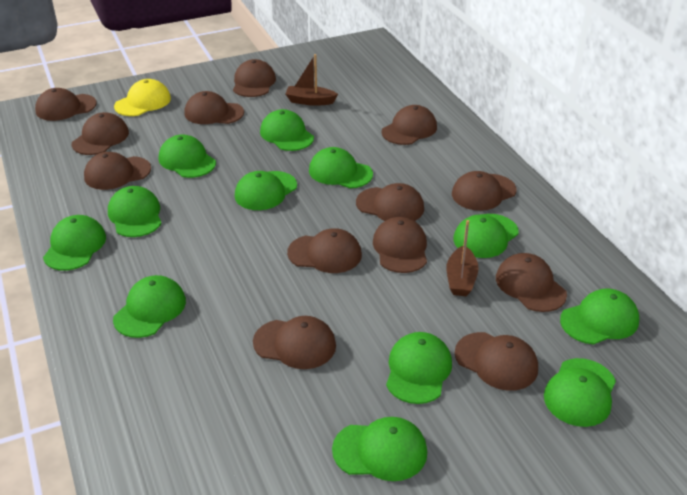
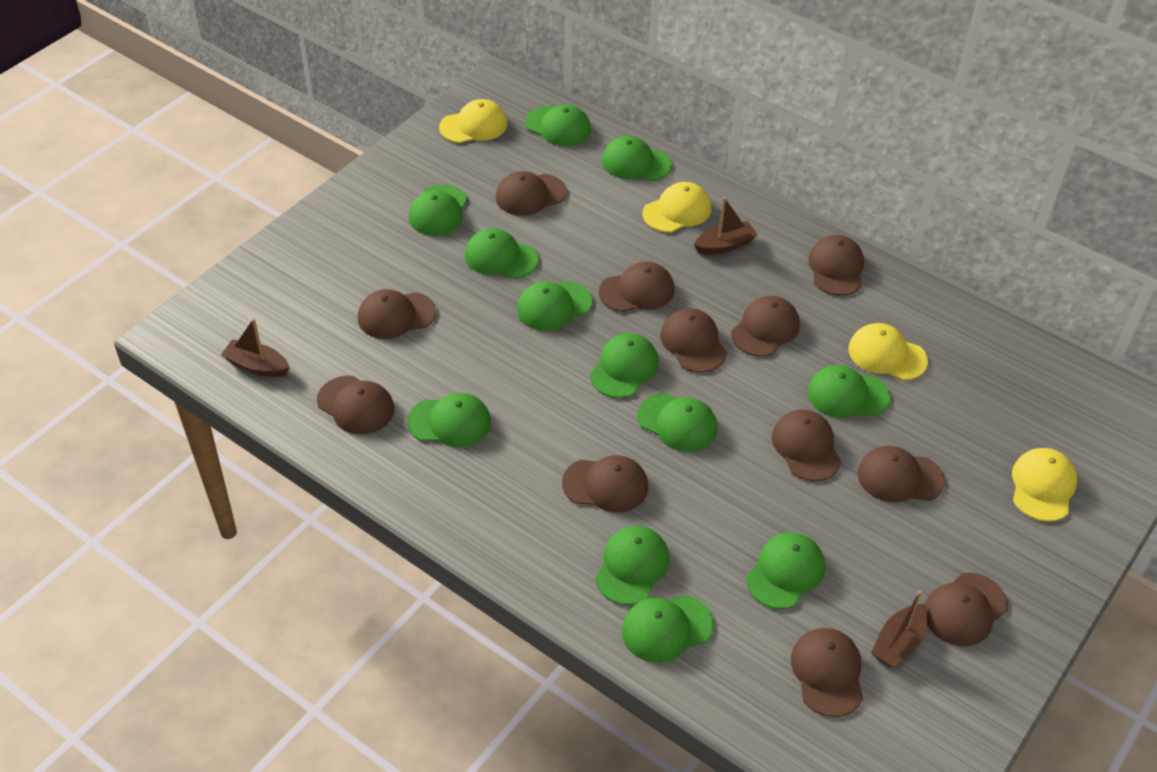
brown boat: [285,54,338,106] [446,220,479,296] = 2 -> [221,318,290,377] [694,197,757,255] [871,590,928,668] = 3
brown cap: [35,88,97,121] [72,112,129,155] [84,152,151,190] [184,91,244,124] [233,59,276,97] [253,316,336,369] [287,228,362,273] [356,183,424,221] [373,217,427,273] [382,105,437,145] [452,171,516,211] [455,332,538,391] [496,253,567,312] = 13 -> [317,376,394,434] [358,289,436,339] [496,171,567,216] [562,455,648,512] [599,261,675,312] [660,308,727,373] [731,296,800,356] [772,410,841,481] [791,628,863,717] [808,235,864,296] [857,446,945,502] [925,573,1008,646] = 12
yellow cap: [114,79,171,116] = 1 -> [439,99,508,143] [642,182,711,233] [848,323,928,380] [1012,448,1077,522] = 4

